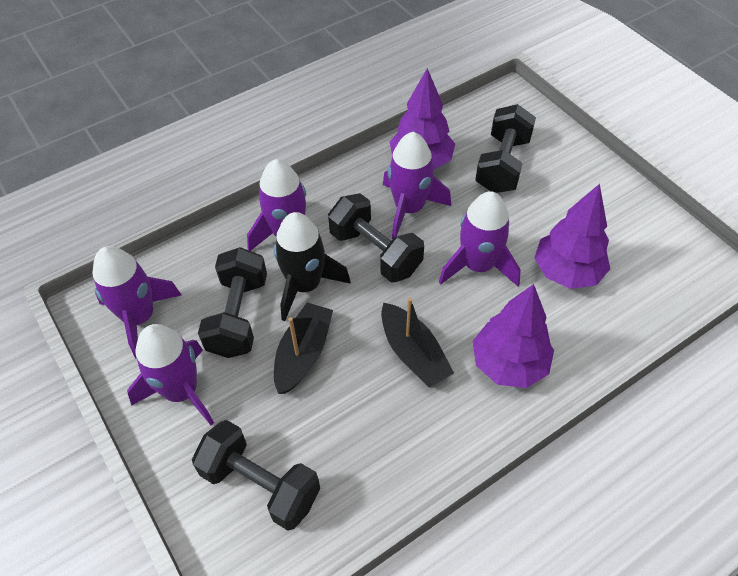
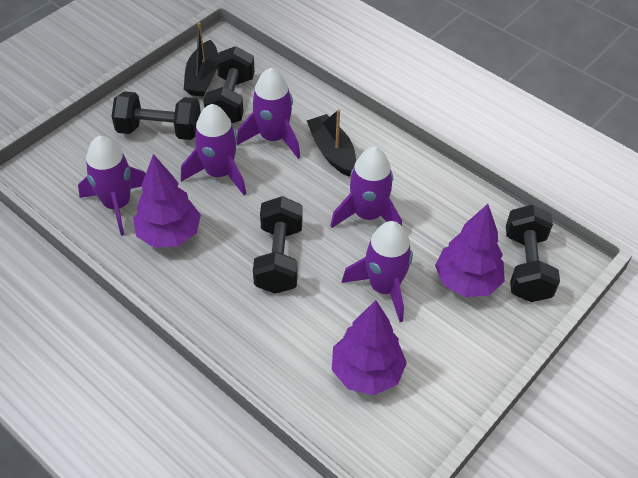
black rocket: [274,212,351,321] = 1 -> none = 0

